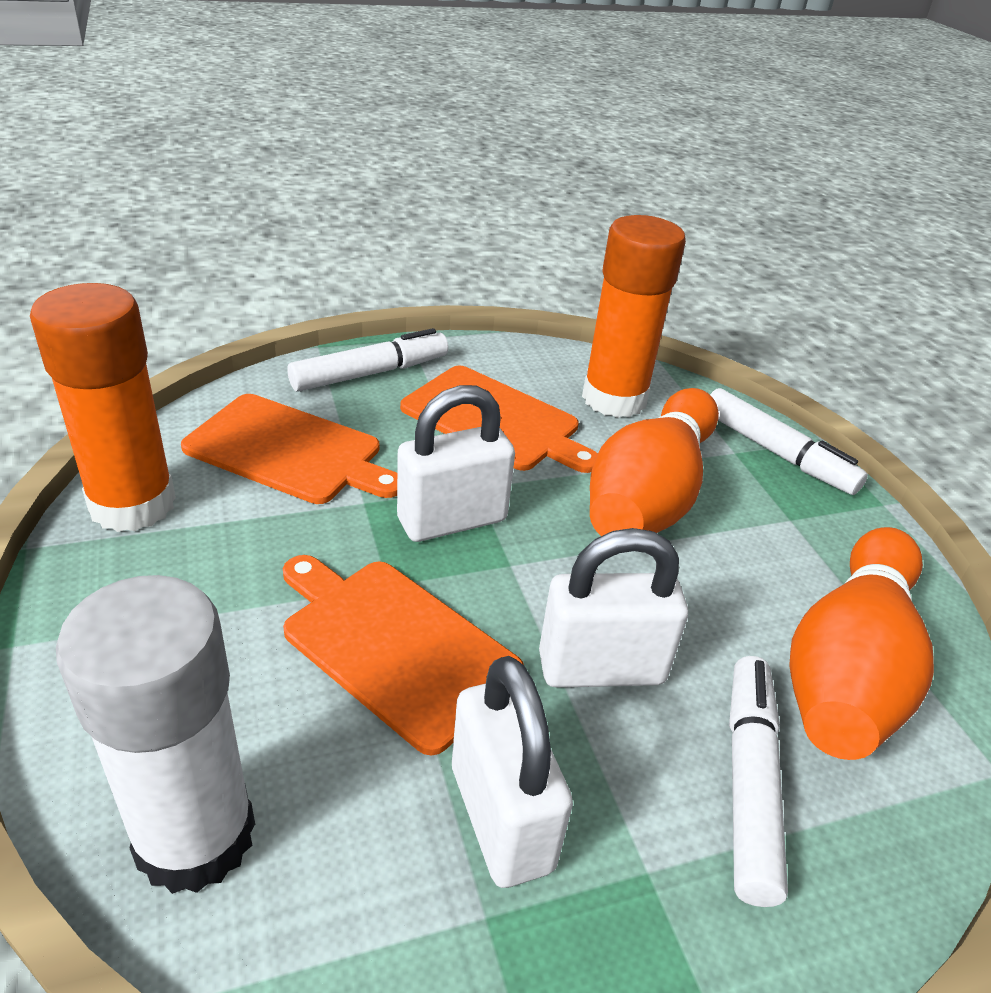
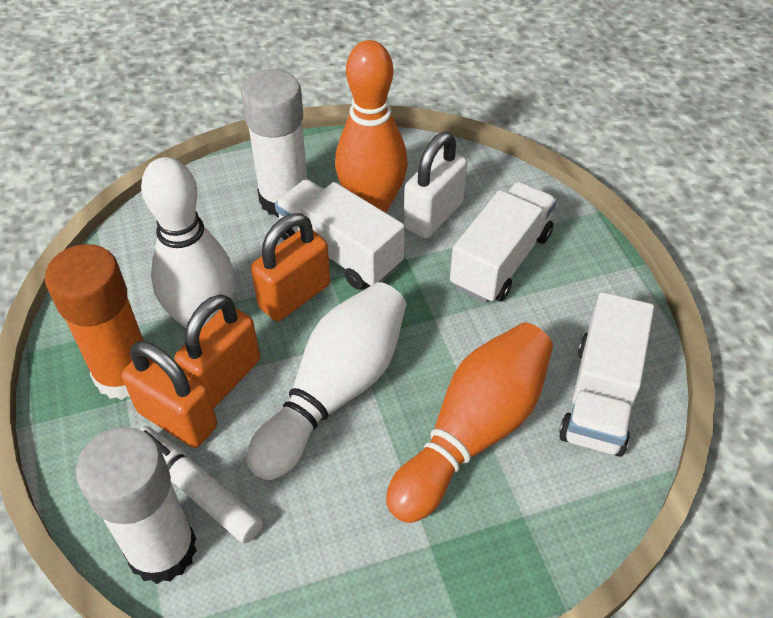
orange cutting board: [181,394,397,504] [283,555,524,756] [400,366,598,473] = 3 -> none = 0
orange glue stick: [30,283,176,532] [582,215,686,418] = 2 -> [45,244,144,400] = 1
orange padlock: none = 0 -> [122,341,217,448] [174,294,260,408] [251,213,330,321] = 3
white bowling pin: none = 0 -> [141,157,235,328] [246,282,406,480] = 2
white glue stick: [56,575,255,894] = 1 -> [76,427,197,584] [241,69,307,217] = 2
white marker: [287,328,448,392] [710,388,868,495] [729,656,788,907] = 3 -> [139,426,263,544] = 1
white padlock: [397,385,515,542] [452,656,573,888] [539,528,688,688] = 3 -> [404,132,467,239] = 1
white truck: none = 0 -> [275,179,405,289] [450,182,557,303] [559,292,654,457] = 3

